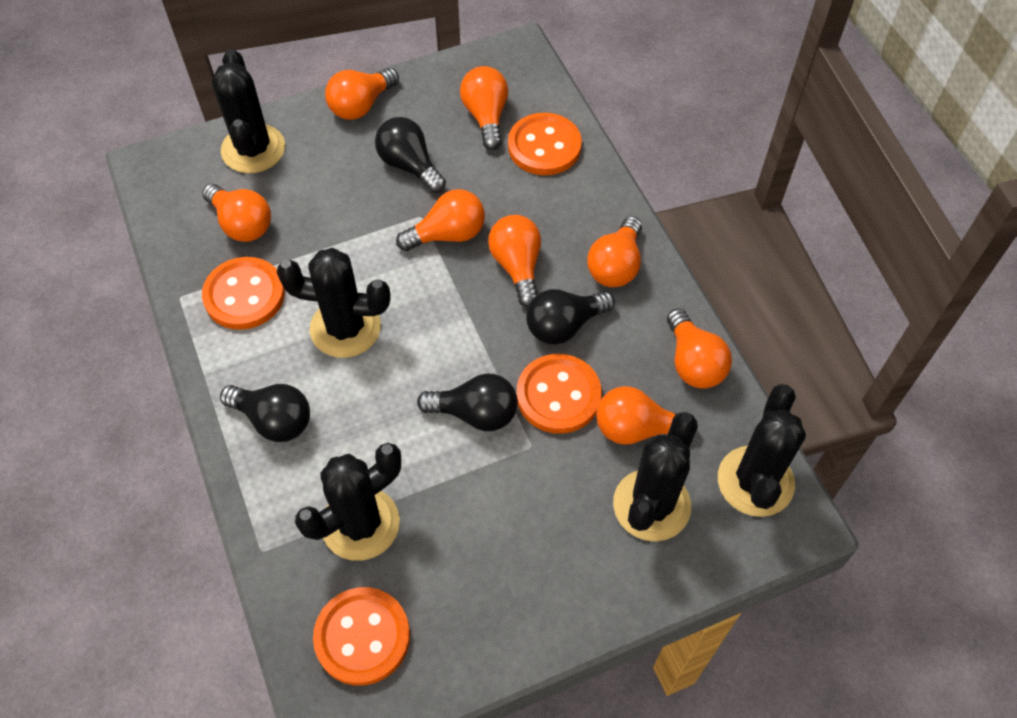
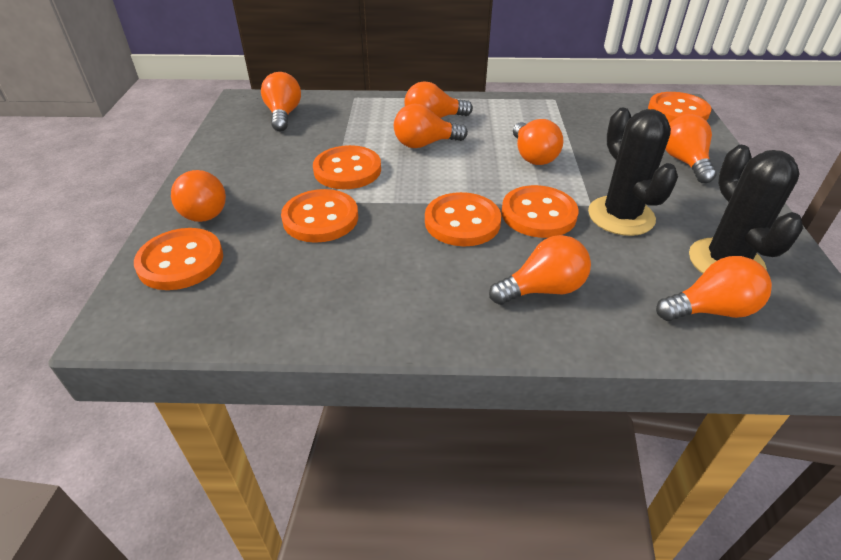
black cactus: [212,49,285,173] [277,248,390,358] [295,443,401,561] [613,412,697,541] [718,384,806,517] = 5 -> [588,108,678,236] [689,145,803,273] = 2
black light bulb: [220,384,310,442] [375,117,446,193] [417,373,518,431] [526,289,615,345] = 4 -> none = 0
orange button: [202,257,285,330] [313,587,410,686] [508,113,582,175] [517,354,602,434] = 4 -> [134,228,223,290] [281,189,358,243] [313,145,381,189] [425,192,501,246] [501,185,578,238] [648,92,712,123] = 6

